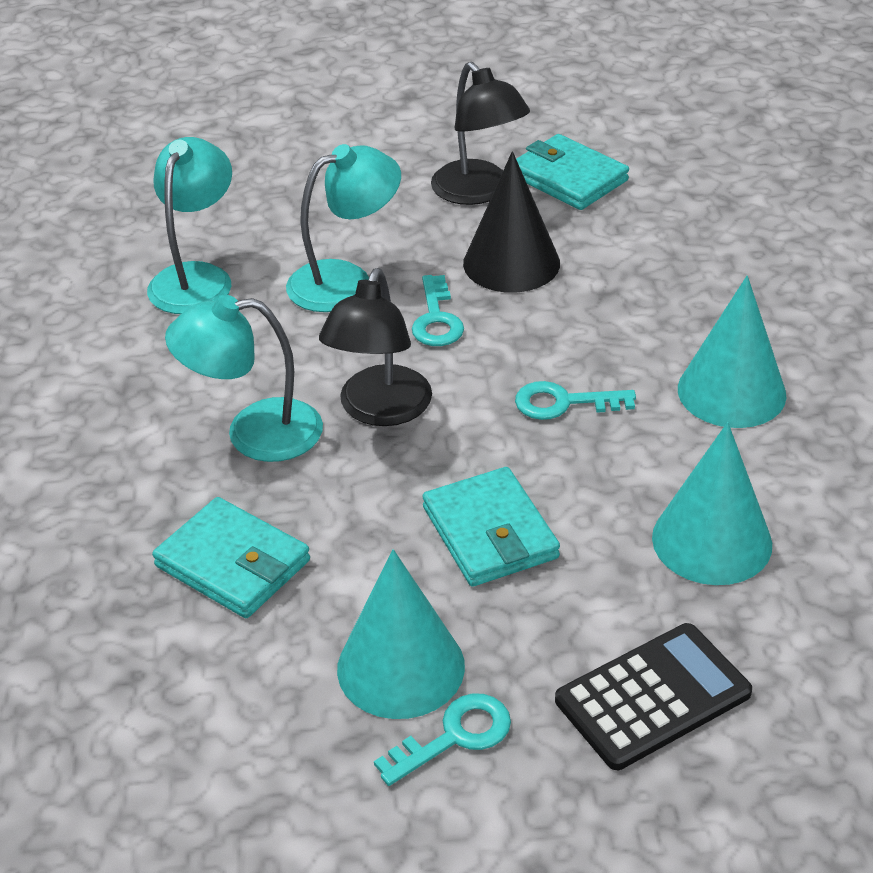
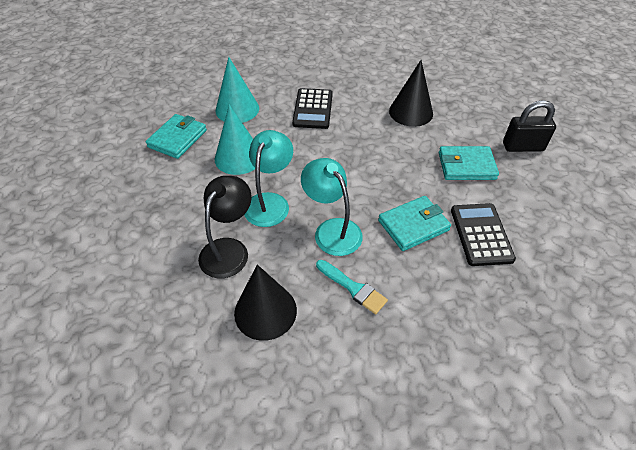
black calculator: [555,623,752,770] = 1 -> [292,88,333,129] [451,203,516,266] = 2
black cone: [463,151,560,293] = 1 -> [234,265,297,341] [389,60,433,127] = 2
black lamp: [319,268,432,426] [431,62,530,205] = 2 -> [198,176,252,278] = 1
black padlock: none = 0 -> [503,100,556,152] = 1
turquoise brush: none = 0 -> [316,260,388,314] = 1
turquoise cone: [337,549,465,719] [652,422,772,585] [678,276,787,428] = 3 -> [215,57,259,123] [215,105,255,175] = 2
turquoise key: [374,693,511,786] [412,275,464,346] [515,381,636,420] = 3 -> none = 0
turquoise lamp: [147,137,232,314] [165,295,323,462] [286,144,401,312] = 3 -> [244,130,293,227] [301,158,363,256] = 2

